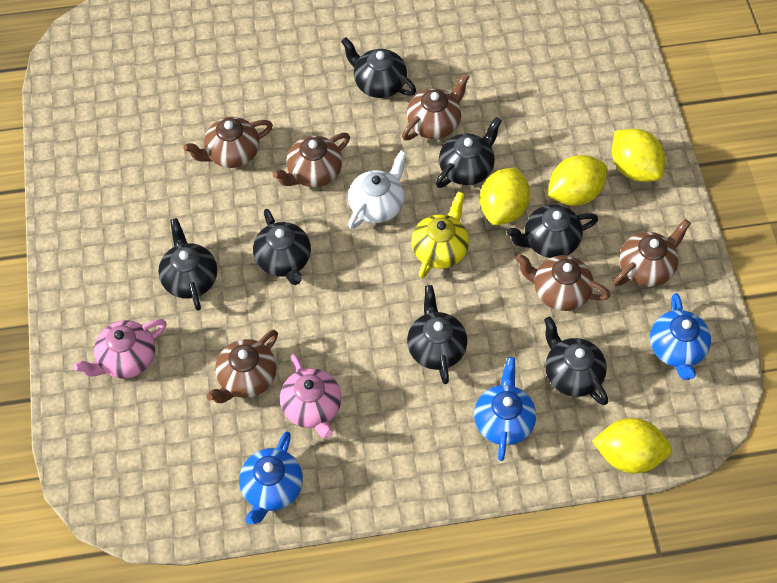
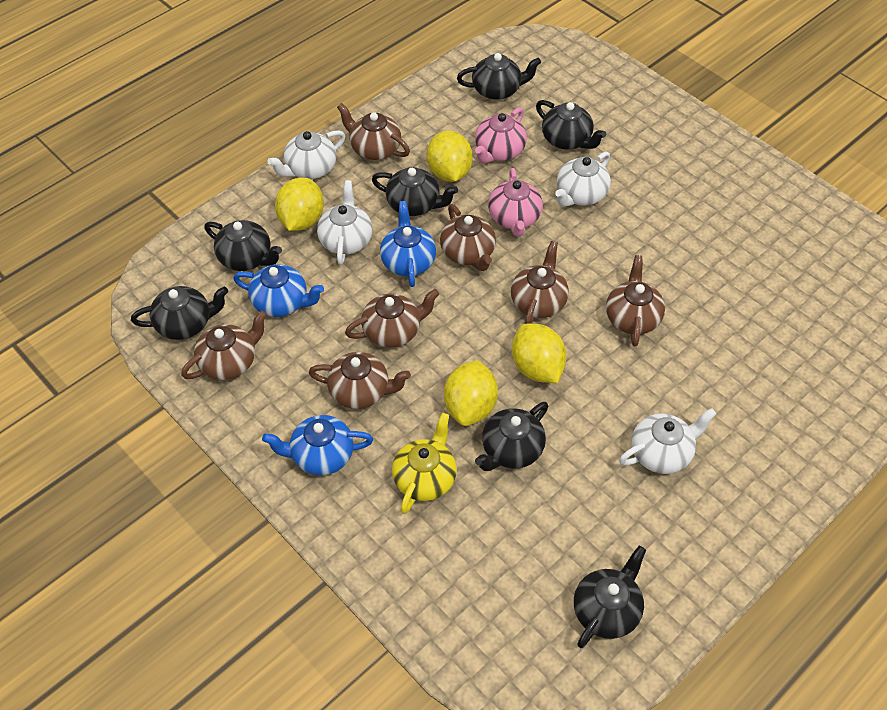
brown teapot: [183,117,273,168] [206,330,278,403] [273,133,350,187] [402,73,469,140] [516,254,611,311] [614,219,691,287] = 6 -> [181,310,267,380] [309,352,411,409] [337,103,410,160] [345,289,439,348] [440,204,496,271] [511,241,569,324] [606,255,665,347] = 7
white teapot: [348,150,407,229] = 1 -> [267,130,345,179] [317,180,373,265] [555,152,611,207] [619,408,716,474] = 4

